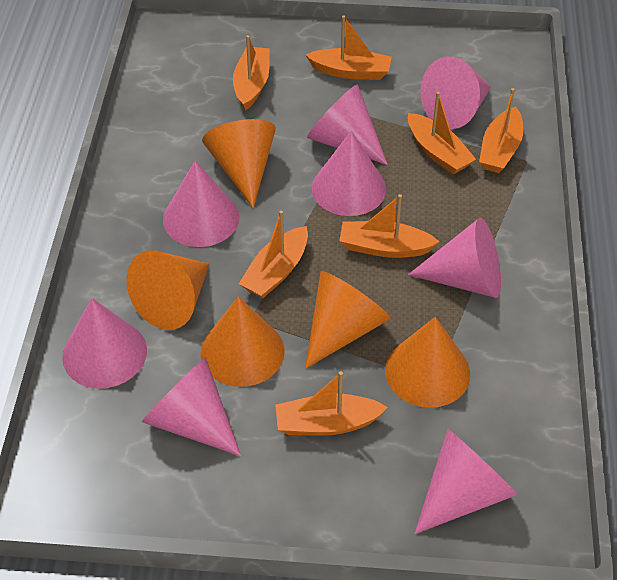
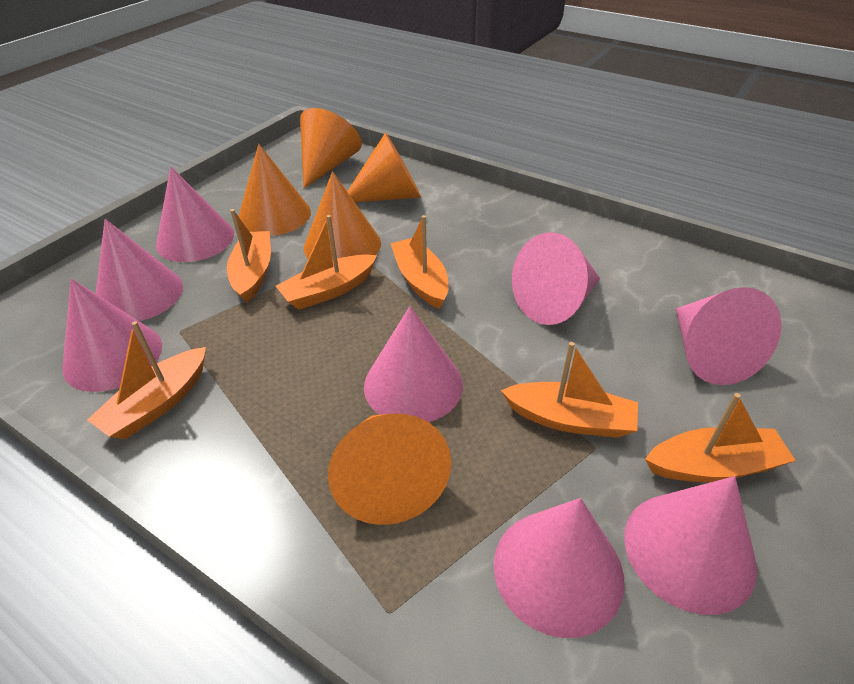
orange boat: [233,35,270,111] [239,211,308,298] [275,371,388,436] [306,15,392,80] [339,194,440,258] [408,92,476,174] [479,88,523,173] = 7 -> [87,321,206,439] [227,209,271,303] [276,215,377,310] [390,215,449,309] [501,342,638,438] [645,393,796,482] = 6

